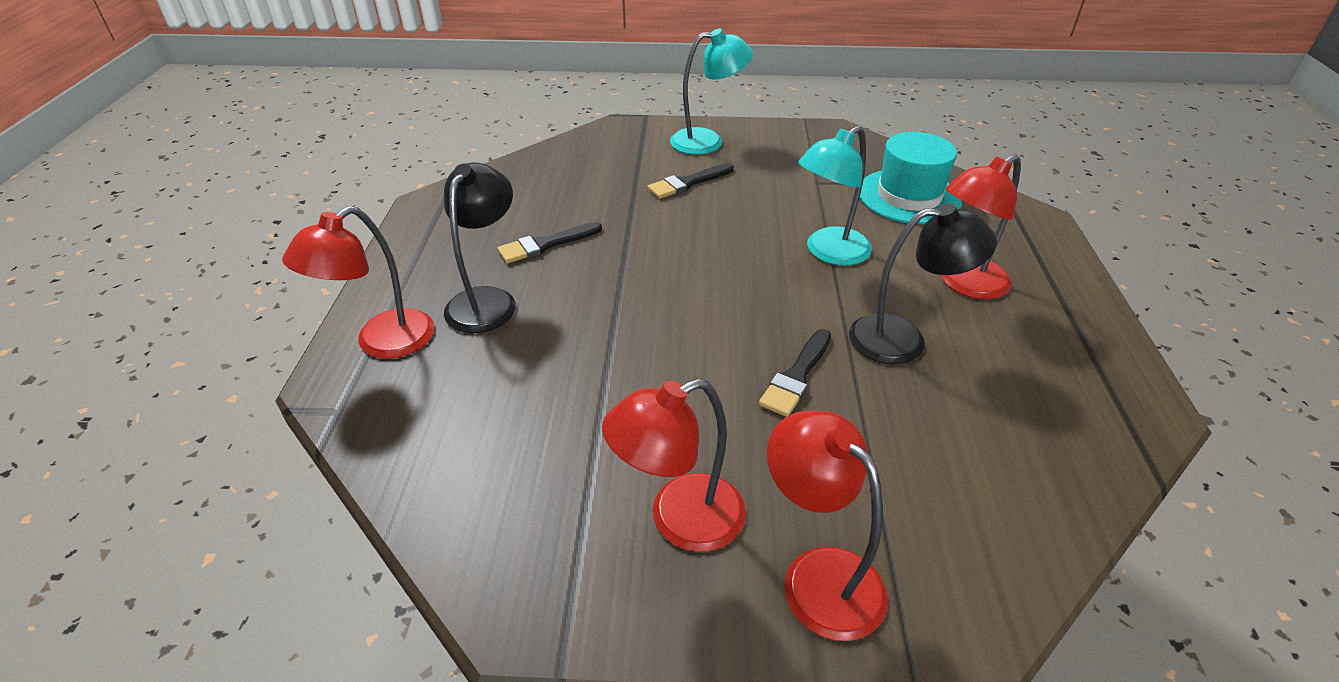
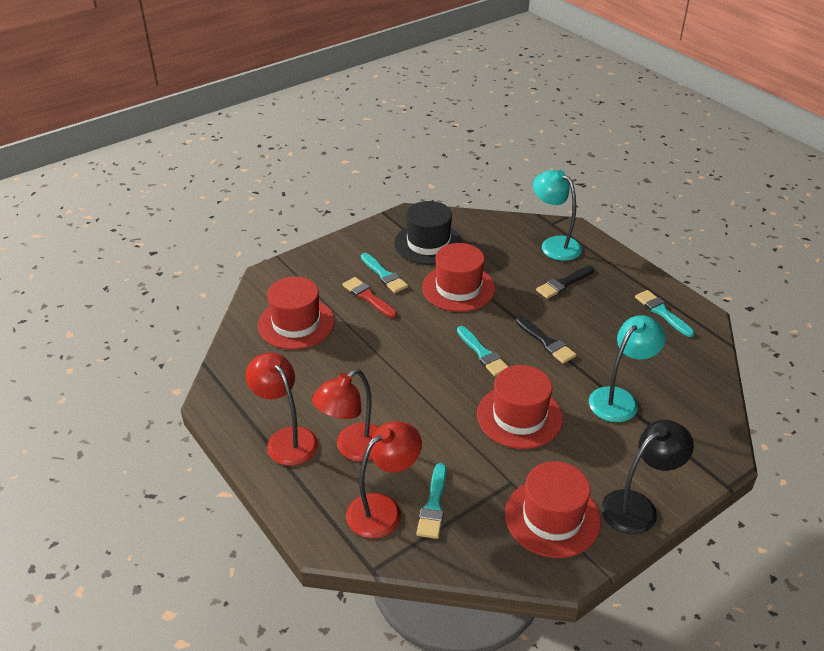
black brush: [497,222,602,263] [647,163,734,199] [759,329,831,417] = 3 -> [516,317,576,364] [536,266,594,299] = 2
black hat: none = 0 -> [394,201,463,265] = 1
black lamp: [444,162,516,333] [849,203,997,365] = 2 -> [601,420,694,534] = 1
red brush: none = 0 -> [342,277,397,318] = 1
red hat: none = 0 -> [258,277,335,349] [422,243,495,312] [477,365,563,449] [505,461,601,558] = 4
red lamp: [282,206,434,359] [602,378,746,552] [767,411,888,641] [942,154,1021,299] = 4 -> [245,352,318,466] [312,369,379,462] [346,421,422,538] = 3
turquoise brush: none = 0 -> [361,253,408,293] [416,463,446,539] [457,326,509,376] [635,290,694,337] = 4
turquoise hat: [860,132,962,224] = 1 -> none = 0

